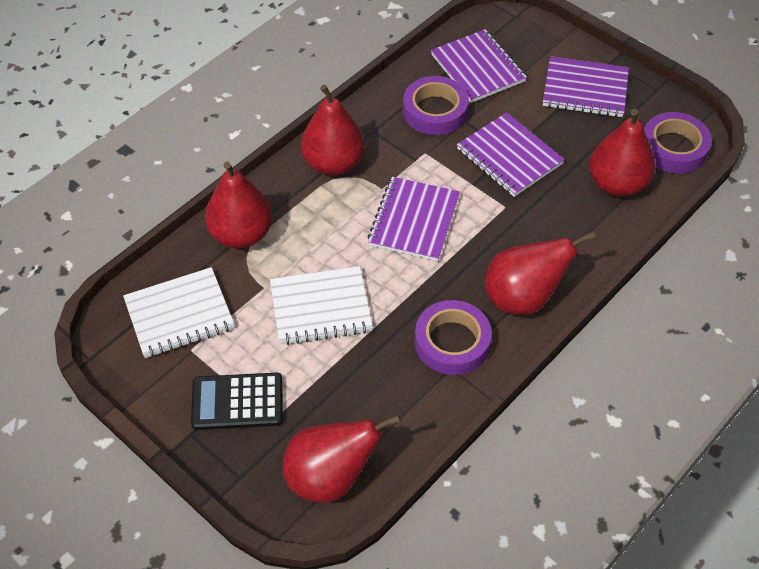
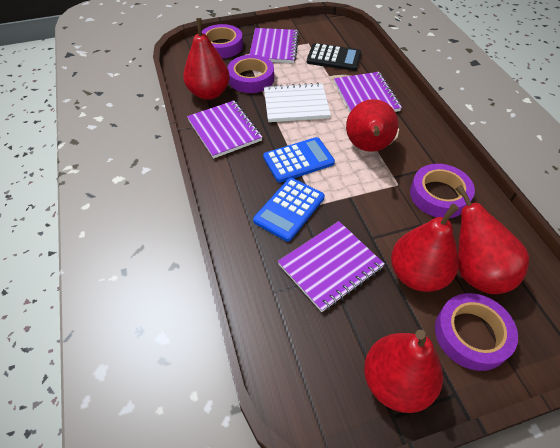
blue calculator: none = 0 -> [253,178,325,242] [263,137,335,183] = 2
purple tape: [403,76,469,135] [415,300,492,375] [644,112,712,174] = 3 -> [202,24,243,58] [227,55,274,93] [410,164,475,218] [435,293,518,371] = 4
white notebook: [123,267,235,358] [270,266,373,345] = 2 -> [264,83,331,122] = 1

